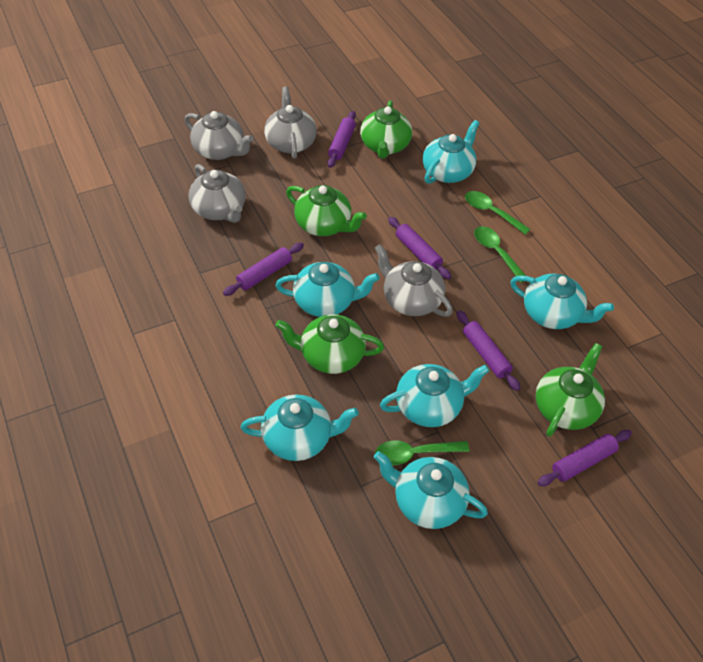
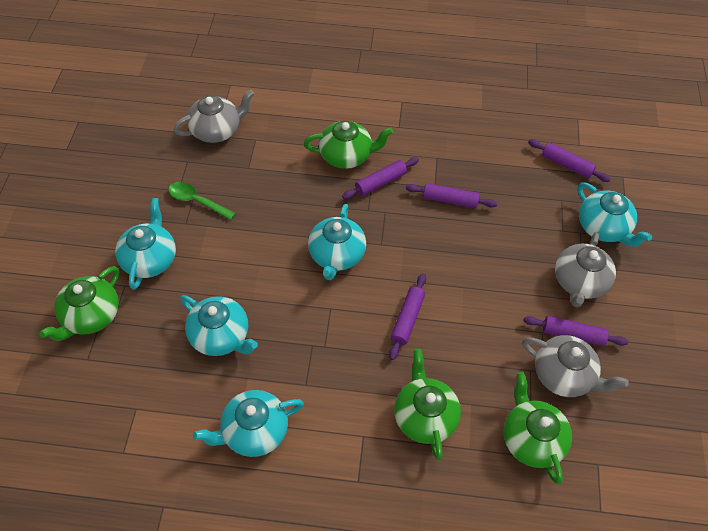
green spoon: [375,440,469,465] [465,191,531,235] [474,226,526,283] = 3 -> [168,182,236,220] = 1
grey teapot: [185,111,254,160] [188,164,246,223] [264,87,317,159] [375,244,453,317] = 4 -> [174,89,254,143] [522,335,629,397] [555,232,616,307] = 3
turquoise teapot: [241,395,359,461] [275,262,379,317] [374,451,488,529] [380,364,489,427] [423,120,479,184] [510,274,614,329] = 6 -> [115,198,176,290] [180,295,258,356] [193,390,304,457] [308,204,366,280] [577,182,652,247] = 5

